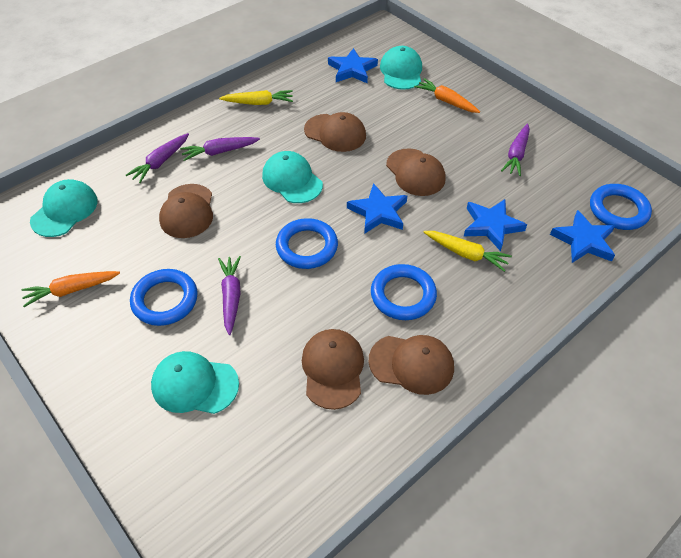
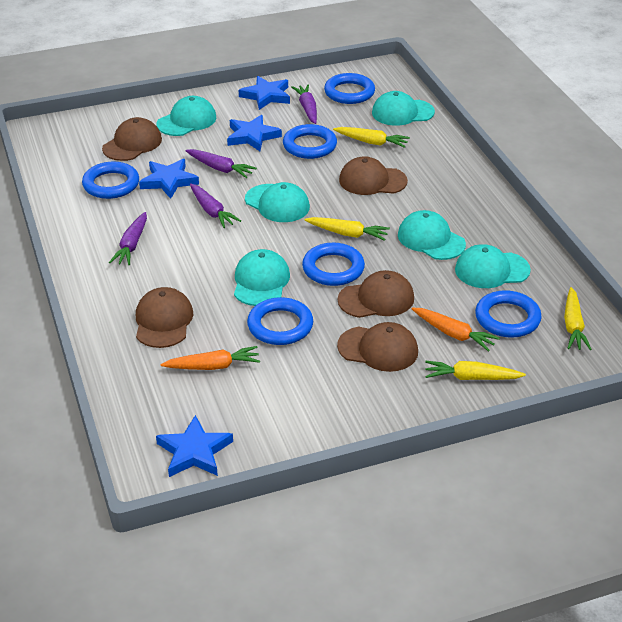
blue ring: [130,269,198,326] [276,218,338,269] [371,264,437,320] [590,184,652,230] = 4 -> [82,162,139,199] [247,297,313,345] [283,124,337,159] [302,243,365,286] [324,73,375,104] [475,290,542,338] = 6
turquoise cap: [30,179,98,237] [151,351,239,414] [262,151,323,203] [380,46,422,90] = 4 -> [157,96,216,136] [234,249,290,306] [245,182,310,222] [372,91,435,126] [398,210,466,260] [455,244,531,288] = 6
yellow carrot: [219,90,293,105] [423,231,512,272] = 2 -> [304,217,390,241] [333,127,410,148] [425,361,526,380] [564,287,592,350] = 4

